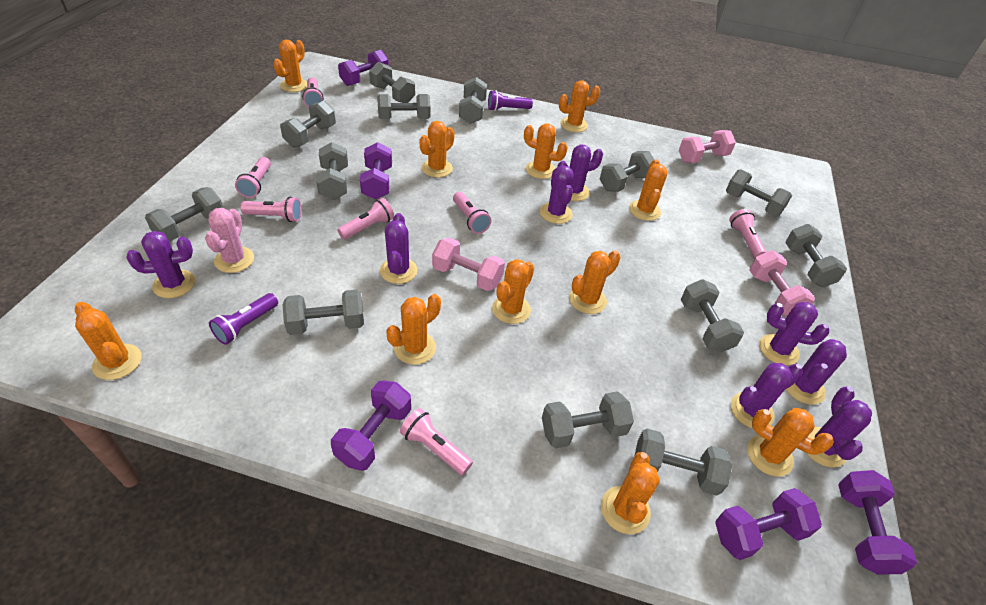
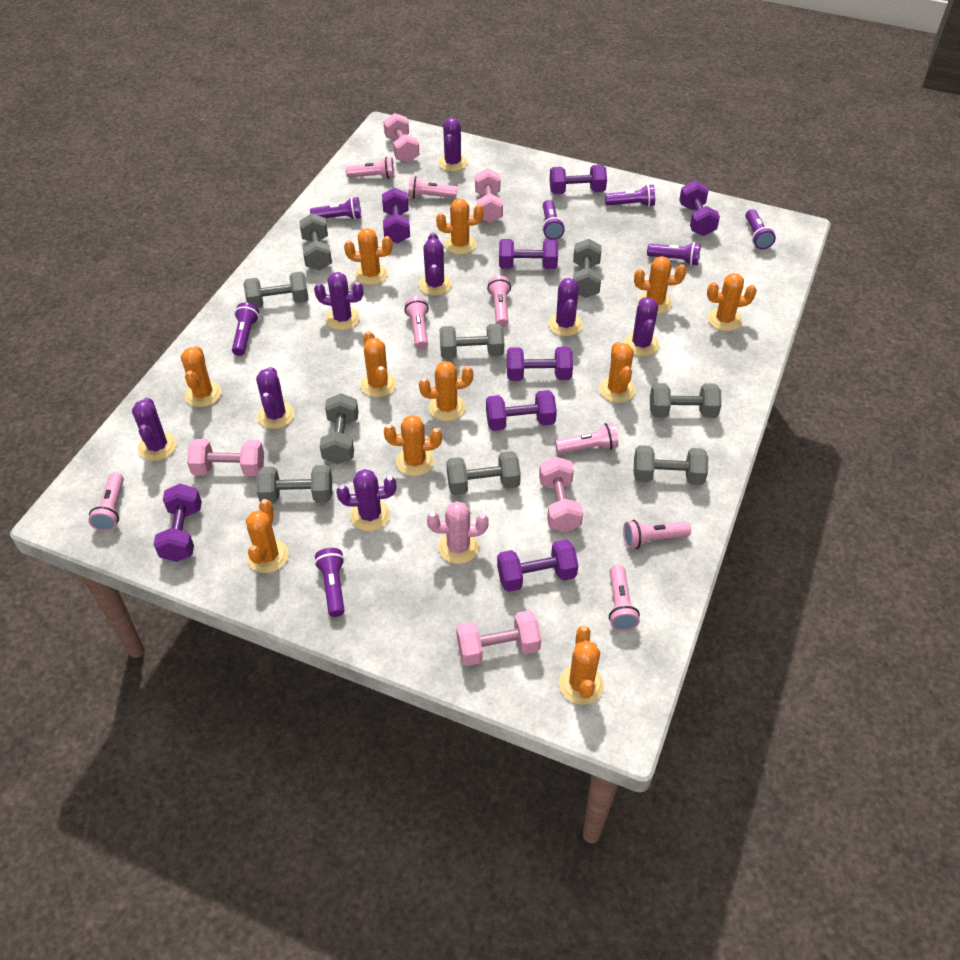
grey dumbbell: [145,187,223,242] [280,101,336,147] [283,290,364,335] [316,142,348,200] [369,62,415,103] [377,94,431,119] [459,77,487,124] [542,391,634,448] [599,151,654,192] [635,429,732,496] [681,279,744,353] [726,169,792,216] [785,224,847,287] = 13 -> [244,272,309,308] [257,465,332,504] [299,213,332,271] [320,393,358,464] [439,324,504,359] [446,451,521,495] [573,239,601,298] [634,445,708,485] [650,383,722,418] = 9
pink dumbbell: [432,238,505,291] [679,130,736,163] [749,250,815,316] = 3 -> [187,439,264,476] [383,113,419,163] [456,610,541,666] [475,168,503,223] [539,457,583,532] = 5
pink flashlight: [235,157,271,198] [240,197,302,222] [302,77,324,107] [337,198,394,239] [400,408,473,475] [453,192,491,234] [729,209,767,258] = 7 -> [88,472,124,531] [346,157,395,179] [404,297,429,349] [408,176,457,199] [487,276,511,327] [555,423,618,454] [609,565,640,631] [623,520,691,549] = 8
purple dumbbell: [331,381,411,471] [338,50,389,86] [360,142,392,200] [715,488,822,560] [838,470,917,575] = 5 -> [153,484,202,562] [382,188,410,243] [486,390,557,431] [497,539,578,592] [499,239,558,269] [507,347,573,381] [549,165,607,194] [679,181,720,236] = 8
purple flashlight: [209,293,278,345] [488,91,533,111] = 2 -> [232,303,259,356] [310,197,361,220] [314,548,345,617] [542,200,565,240] [605,184,655,207] [647,242,701,266] [745,209,776,249] = 7

